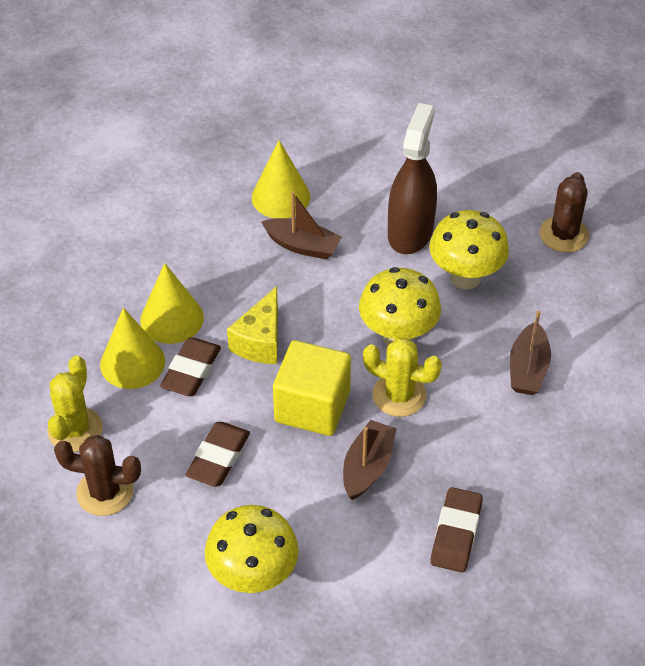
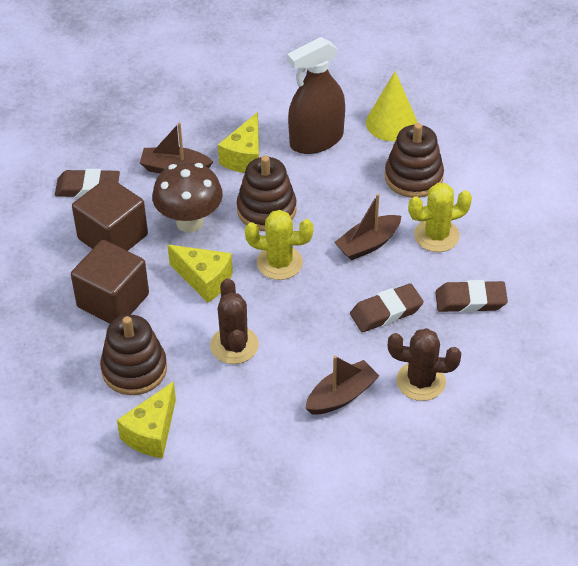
brown cube: none = 0 -> [71,240,149,324] [72,177,148,251] = 2
brown mushroom: none = 0 -> [152,162,223,233] = 1
brown stacking toy: none = 0 -> [100,315,167,395] [237,156,297,231] [385,123,444,198] = 3
yellow cheese: [227,286,278,364] = 1 -> [117,381,176,458] [168,245,233,303] [218,112,259,173] = 3
yellow cone: [100,308,165,389] [140,263,204,344] [252,140,310,218] = 3 -> [366,71,418,141] = 1
yellow cube: [273,340,351,436] = 1 -> none = 0
yellow mushroom: [205,505,299,593] [359,267,441,346] [429,210,509,289] = 3 -> none = 0

